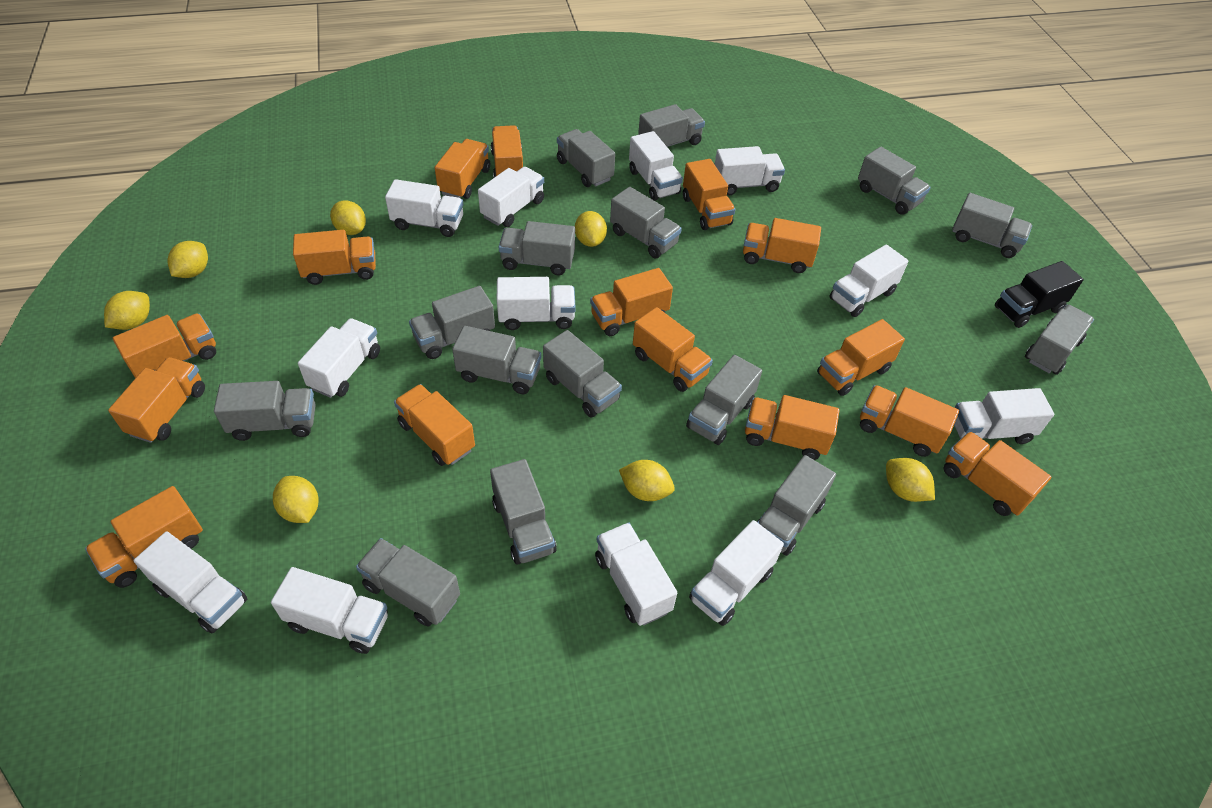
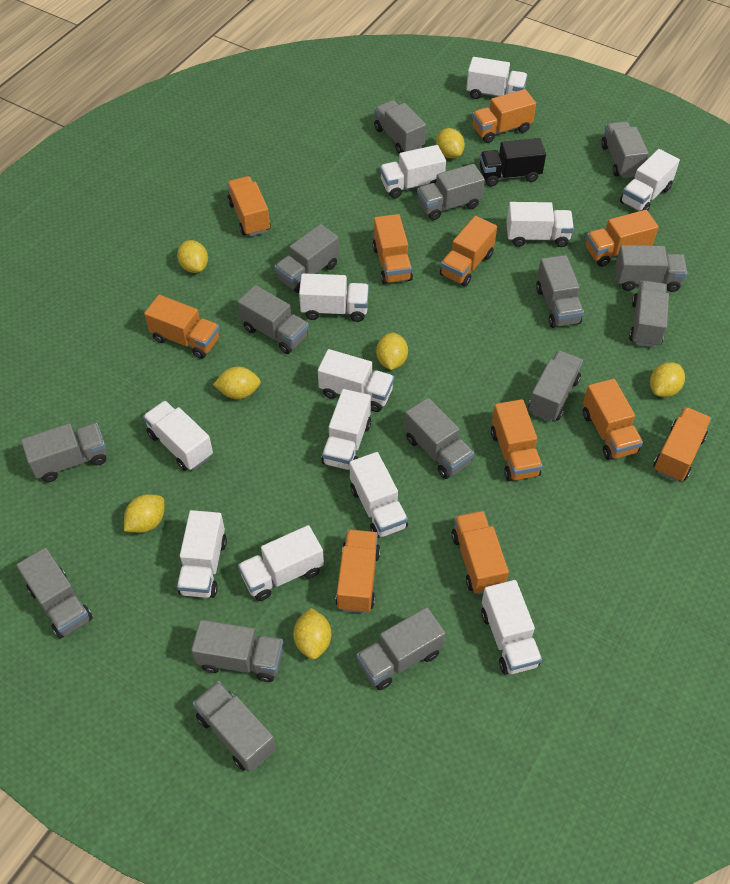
orange truck: [85,486,203,588] [108,357,205,443] [113,314,216,378] [293,230,376,285] [394,384,475,466] [435,139,490,199] [491,125,523,178] [590,268,673,336] [633,307,713,392] [683,159,735,230] [743,218,821,273] [745,395,840,460] [817,319,905,396] [860,385,959,457] [943,431,1051,516] = 15 -> [144,295,219,359] [227,176,271,236] [336,529,380,613] [373,214,413,284] [440,216,497,286] [451,511,509,594] [472,89,536,143] [491,399,543,481] [583,379,643,460] [586,210,659,267] [653,407,711,482] = 11

